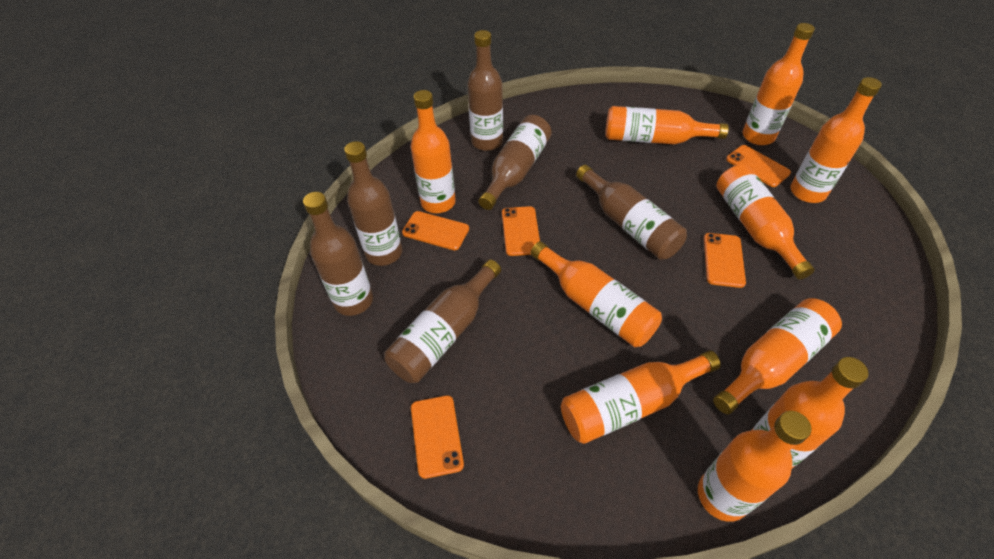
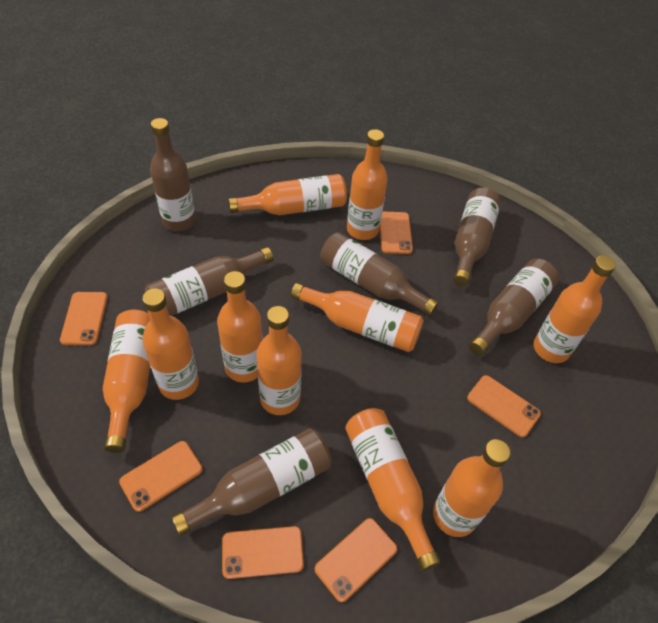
orange phone: [402,211,469,250] [411,395,464,479] [502,206,540,256] [704,233,746,288] [726,145,791,187] = 5 -> [60,292,108,345] [119,441,203,512] [222,526,304,579] [315,518,397,602] [380,212,413,254] [467,375,541,437] = 6

